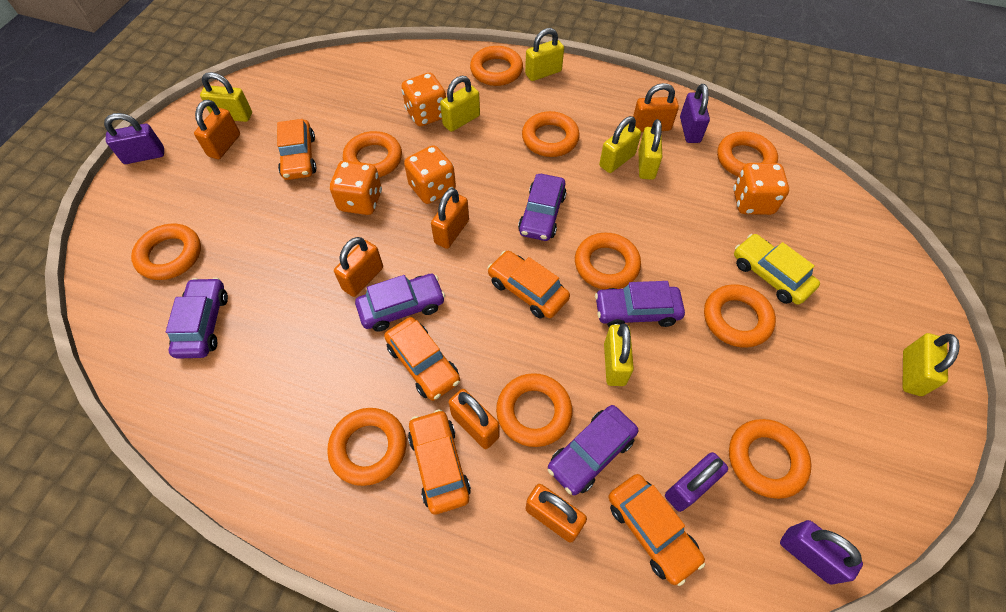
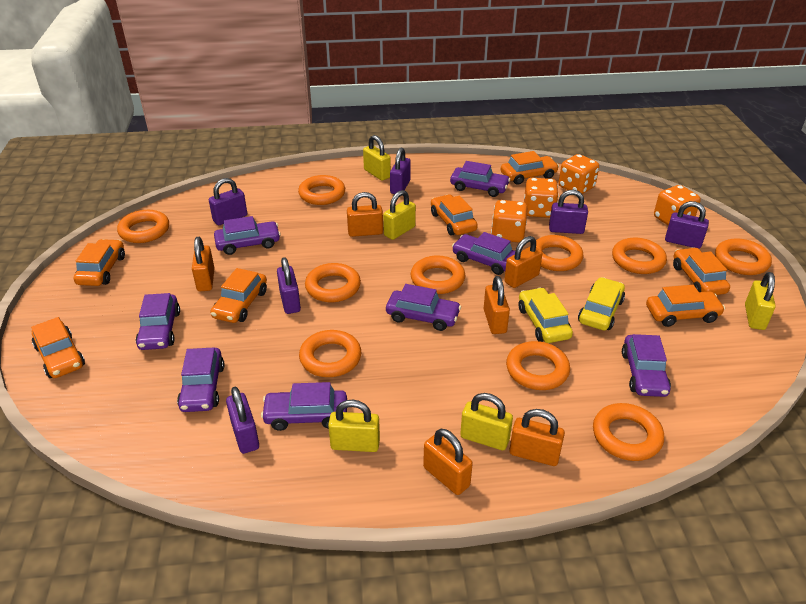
orange car: [277,119,317,180] [384,317,460,401] [408,409,471,514] [487,251,570,318] [608,474,705,586] = 5 -> [31,317,85,378] [74,239,125,286] [211,268,267,323] [431,194,478,236] [501,151,559,185] [646,285,725,327] [673,247,730,295] = 7
purple car: [166,277,228,359] [355,274,445,332] [518,174,567,241] [548,405,638,495] [595,281,685,327] = 5 -> [136,293,180,350] [177,348,224,412] [214,216,281,255] [261,382,347,431] [386,284,461,331] [450,161,510,197] [452,232,515,275] [622,334,671,397] = 8
purple padlock: [104,113,164,164] [665,452,728,512] [680,84,710,143] [780,520,863,585] = 4 -> [209,178,247,225] [226,387,259,454] [277,257,301,314] [390,148,411,194] [549,190,588,234] [665,201,709,249] = 6
yellow car: [734,234,820,305] = 1 -> [519,287,573,343] [578,277,625,330] = 2
yellow padlock: [200,72,252,122] [440,76,480,132] [525,28,564,81] [599,116,641,173] [604,324,634,386] [639,119,662,180] [902,333,960,396] = 7 -> [328,400,380,452] [363,135,391,181] [383,190,416,240] [460,393,513,450] [745,272,776,330] = 5

